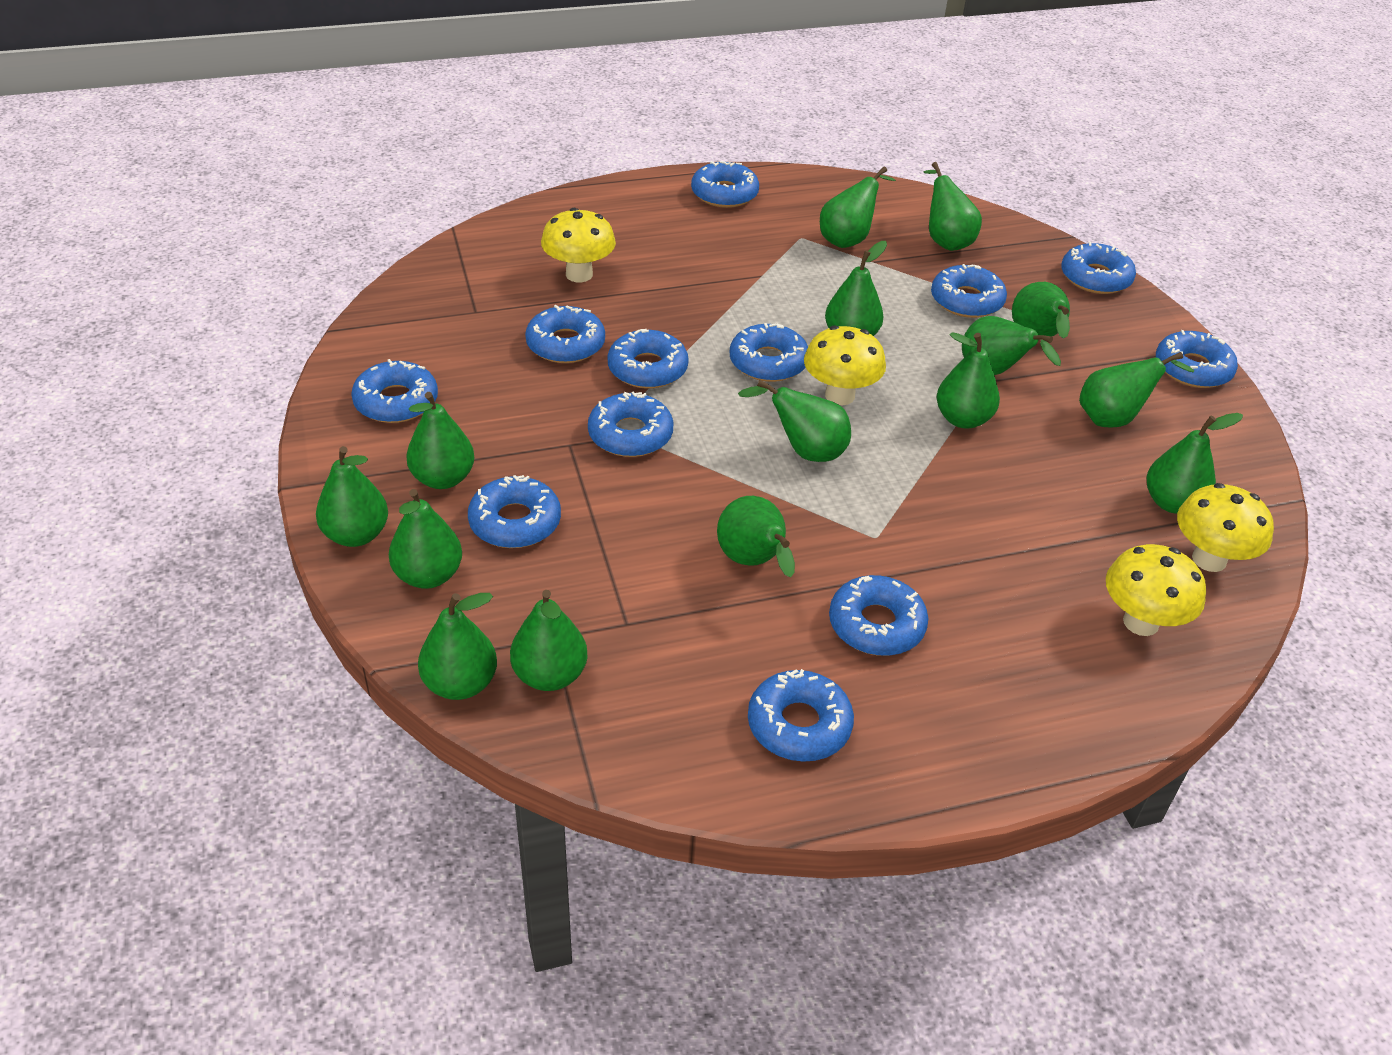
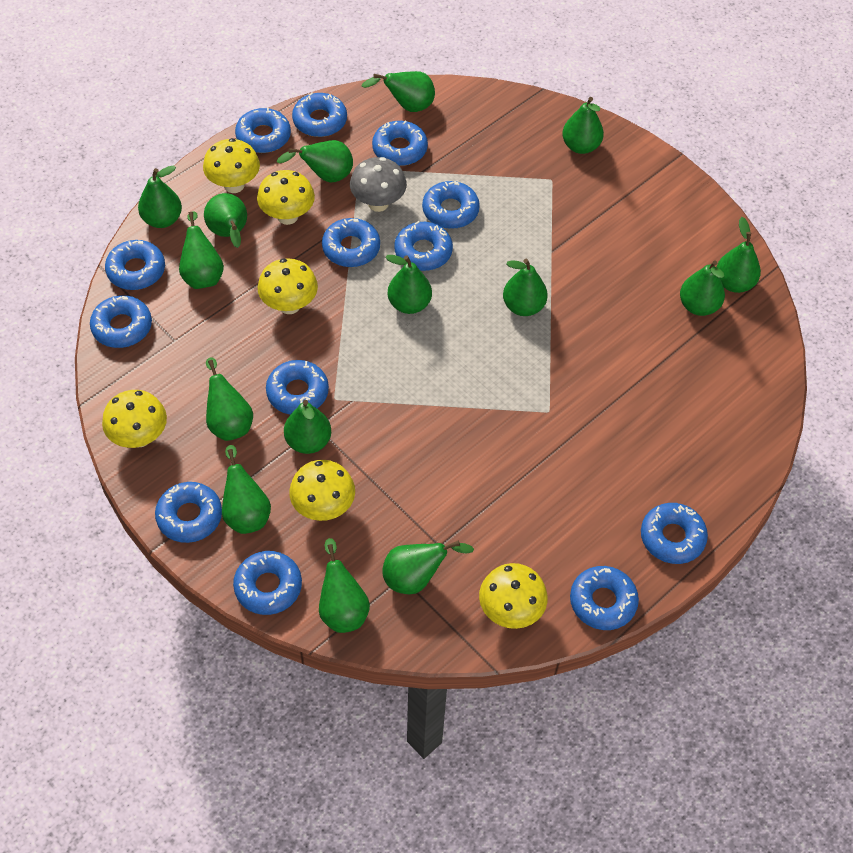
blue donut: [351,359,438,423] [468,475,561,548] [525,305,605,363] [588,391,673,457] [608,329,689,389] [691,161,759,208] [730,323,808,382] [748,669,854,762] [829,575,928,656] [931,264,1007,318] [1061,242,1136,294] [1156,330,1238,388] = 12 -> [90,295,152,348] [105,240,165,290] [155,482,222,543] [233,551,302,615] [235,107,291,153] [266,360,329,415] [292,92,347,137] [322,218,380,267] [372,120,428,166] [394,221,453,271] [422,181,480,229] [570,566,639,630] [641,503,708,564] = 13
grey mushroom: none = 0 -> [350,157,407,212] = 1
yellow mushroom: [541,208,616,282] [804,325,886,405] [1106,544,1206,636] [1177,483,1274,572] = 4 -> [102,390,167,448] [203,138,260,193] [257,170,315,225] [258,258,318,314] [289,460,355,521] [479,563,548,629] = 6

